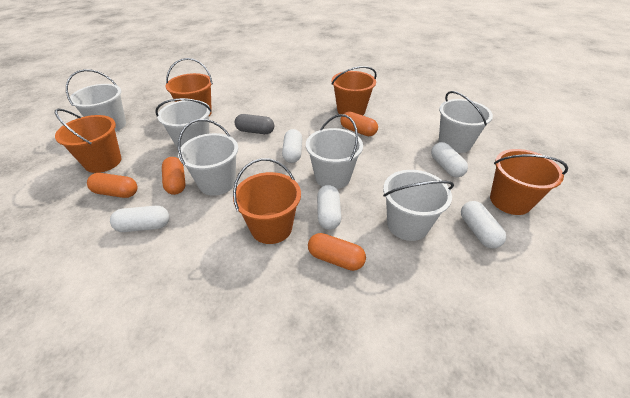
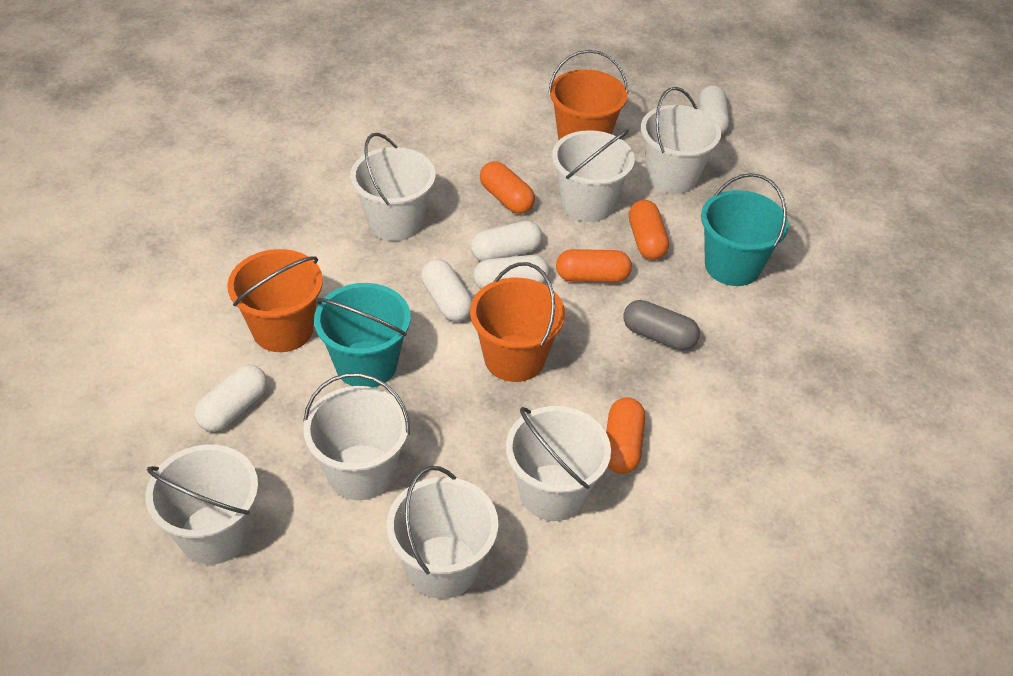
orange bucket: [55,109,121,173] [166,58,213,116] [233,158,301,244] [332,66,377,115] [490,149,568,215] = 5 -> [227,249,323,352] [470,262,565,382] [548,50,628,140] = 3
turquoise bucket: none = 0 -> [314,283,411,388] [701,173,789,286] = 2
white bucket: [66,69,126,132] [155,98,211,149] [178,119,238,196] [306,114,363,189] [383,170,454,241] [439,91,493,153] = 6 -> [146,444,258,565] [303,373,410,500] [350,133,436,241] [387,466,498,599] [506,406,611,521] [552,129,635,222] [641,87,721,194] = 7

